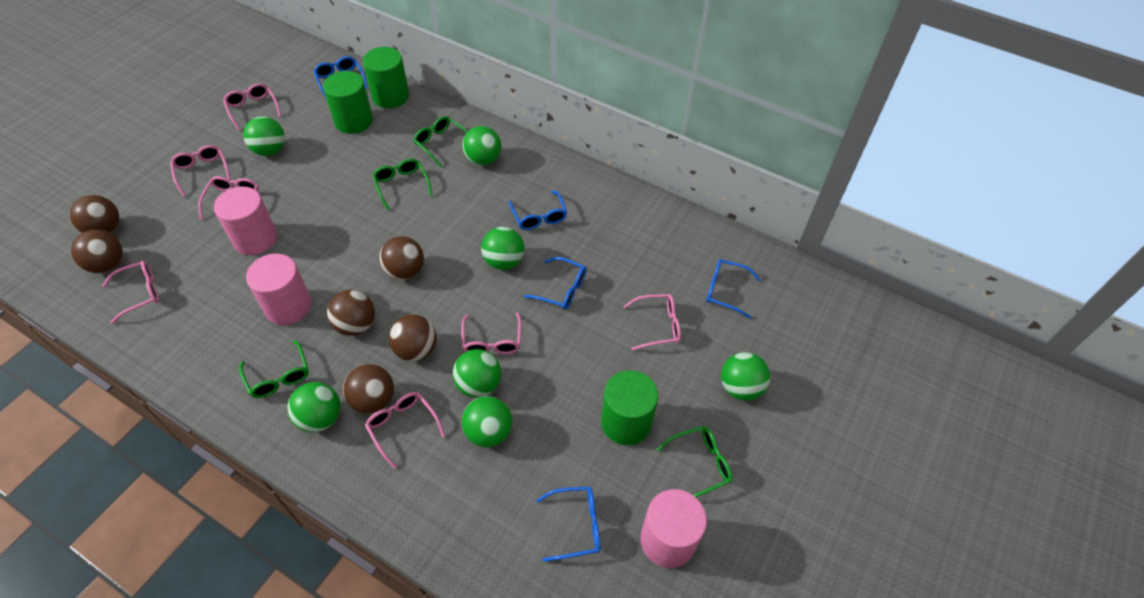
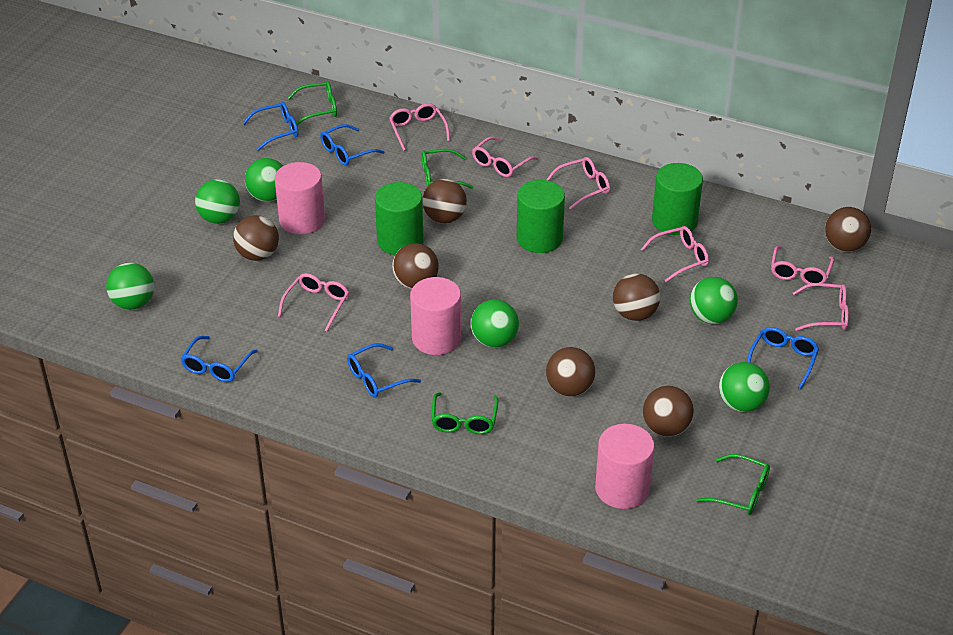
brown ball: [69,195,119,233] [71,230,123,273] [327,290,375,336] [343,364,394,414] [379,236,424,280] [389,315,437,361] = 6 -> [233,215,279,261] [392,243,439,289] [422,179,467,223] [546,347,596,397] [613,273,660,321] [643,386,694,437] [825,207,871,252] = 7
green ball: [243,116,285,156] [287,382,340,432] [453,349,501,398] [462,126,501,165] [462,396,512,447] [481,227,524,270] [721,352,770,401] = 7 -> [106,263,154,310] [195,179,240,224] [245,158,283,202] [471,299,519,348] [690,277,738,324] [719,362,770,412] = 6

